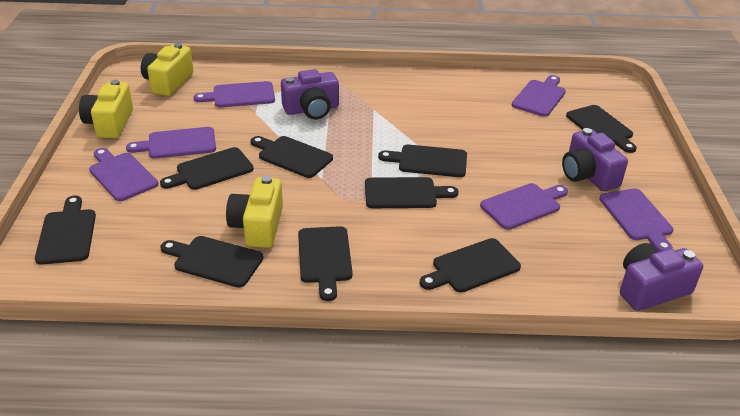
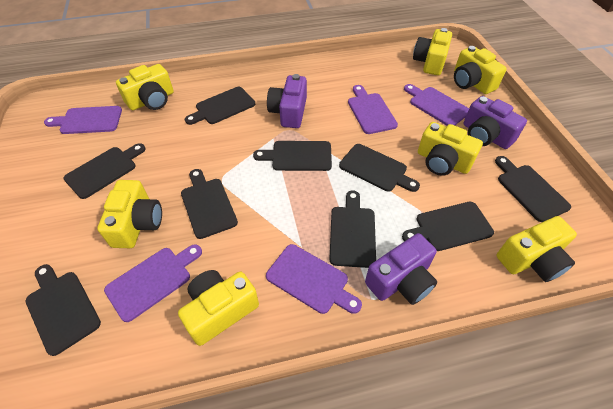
purple cutting board: [89,148,158,201] [126,127,216,159] [194,81,275,108] [480,183,568,230] [512,75,566,117] [599,188,673,252] = 6 -> [44,106,122,134] [104,244,202,322] [266,244,362,314] [348,85,398,134] [404,84,469,126] = 5
yellow camera: [79,80,133,138] [141,43,193,96] [226,175,283,248] = 3 -> [97,180,162,248] [116,64,174,110] [178,270,259,346] [413,28,452,75] [418,122,483,176] [454,46,507,94] [496,216,577,282] = 7

